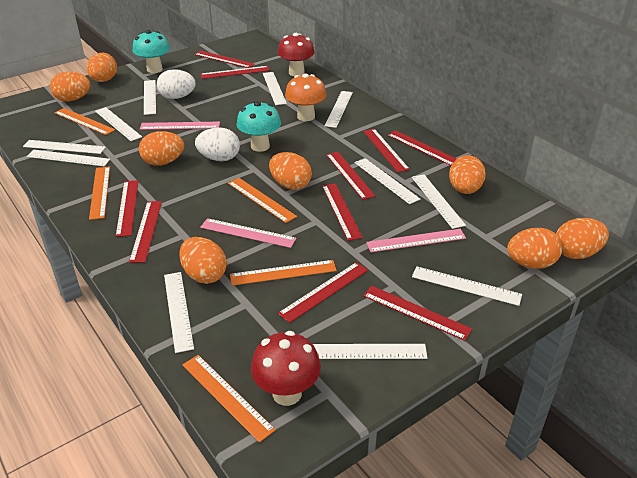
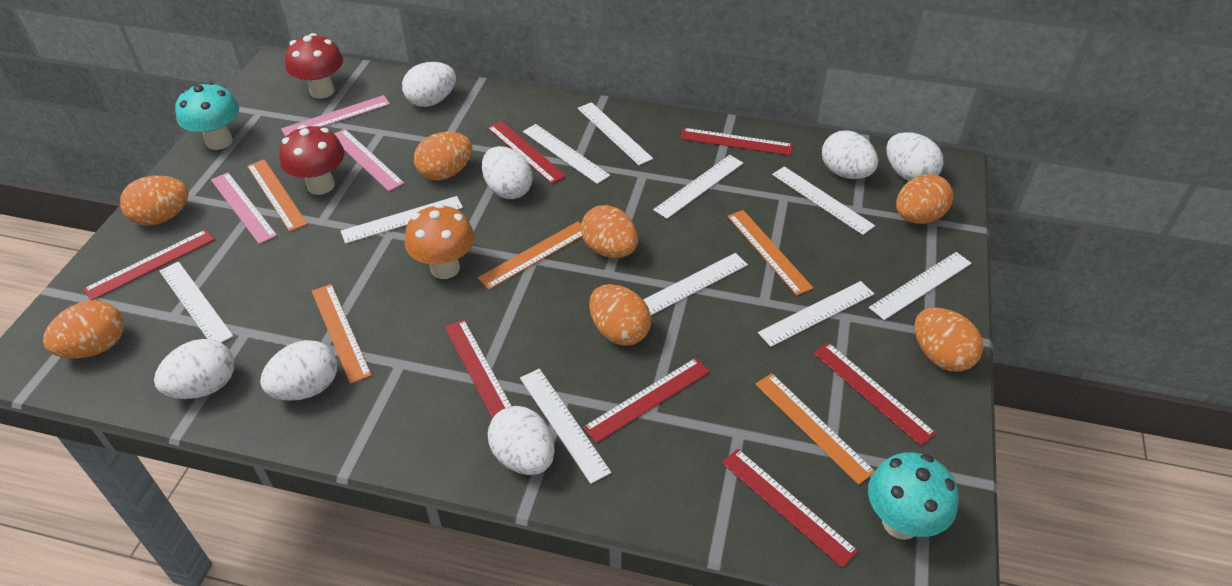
orange egg: [50,72,90,102] [87,53,117,82] [139,131,184,166] [179,237,227,284] [269,152,312,190] [449,155,486,194] [507,228,562,269] [556,218,609,259] = 8 -> [43,300,124,359] [120,176,188,226] [414,132,472,180] [581,205,638,258] [589,284,651,346] [896,174,953,224] [914,308,983,372] = 7
red ruler: [116,180,139,237] [129,201,162,263] [194,51,255,68] [200,66,270,79] [278,262,368,323] [322,184,363,241] [326,152,376,200] [363,129,410,172] [363,286,472,341] [387,130,456,165] = 10 -> [83,229,214,300] [445,319,512,419] [487,121,566,184] [583,358,710,443] [680,128,793,156] [722,449,858,568] [813,342,936,446] = 7
white egg: [157,69,196,99] [195,127,240,161] = 2 -> [154,339,234,399] [260,340,337,401] [402,62,456,107] [482,146,533,199] [488,406,555,475] [822,130,878,179] [886,132,944,181] = 7
white ruler: [23,140,106,154] [27,150,110,166] [95,107,142,141] [144,80,156,115] [164,272,194,353] [263,72,287,105] [313,344,427,359] [324,91,353,128] [355,158,421,204] [412,174,466,229] [412,266,522,306] = 11 -> [160,262,233,343] [341,196,463,244] [520,369,611,484] [523,124,610,184] [578,102,653,165] [643,253,748,315] [653,155,743,219] [758,281,874,347] [772,166,875,235] [869,252,972,320] = 10

